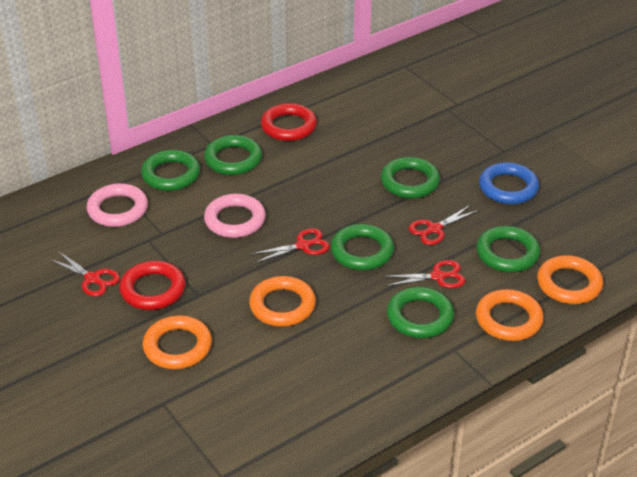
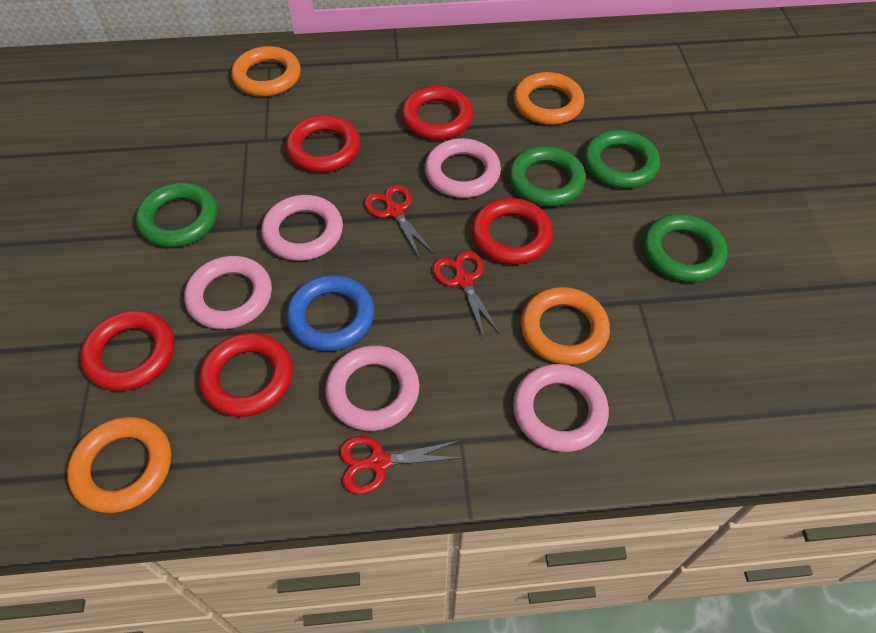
green ring: [141,150,200,191] [204,135,262,175] [331,224,394,270] [381,157,440,198] [387,287,454,338] [476,226,540,272] = 6 -> [136,183,218,247] [509,146,586,207] [584,130,660,188] [643,214,728,282] = 4
pink ring: [87,183,148,227] [204,194,266,238] = 2 -> [184,256,272,330] [261,195,343,261] [325,345,419,431] [425,138,501,198] [513,364,609,452] = 5
red ring: [119,261,186,310] [261,103,317,141] = 2 -> [80,310,175,391] [199,333,293,417] [286,115,360,172] [401,86,473,140] [471,198,553,265] = 5
red scissors: [50,251,120,297] [251,228,330,263] [383,260,466,288] [409,205,479,245] = 4 -> [340,436,464,494] [364,185,435,258] [433,251,500,338] = 3

